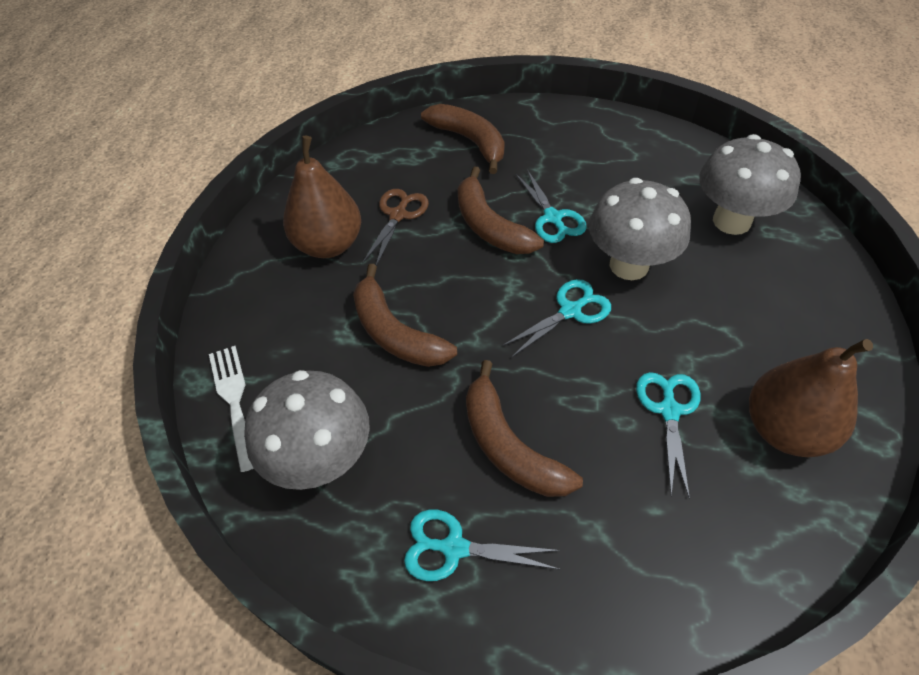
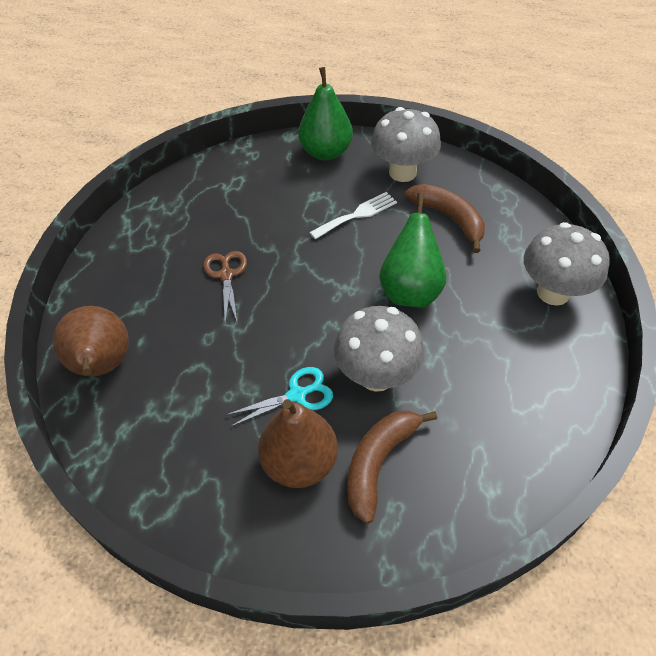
brown banana: [353,264,457,367] [421,104,505,174] [458,166,544,254] [466,360,583,497] = 4 -> [347,410,437,524] [405,184,485,253] = 2
green pear: none = 0 -> [298,67,353,160] [379,192,446,308] = 2
turquoise scissors: [404,510,561,581] [502,279,611,358] [515,169,587,243] [636,372,701,499] = 4 -> [226,367,333,427] = 1

